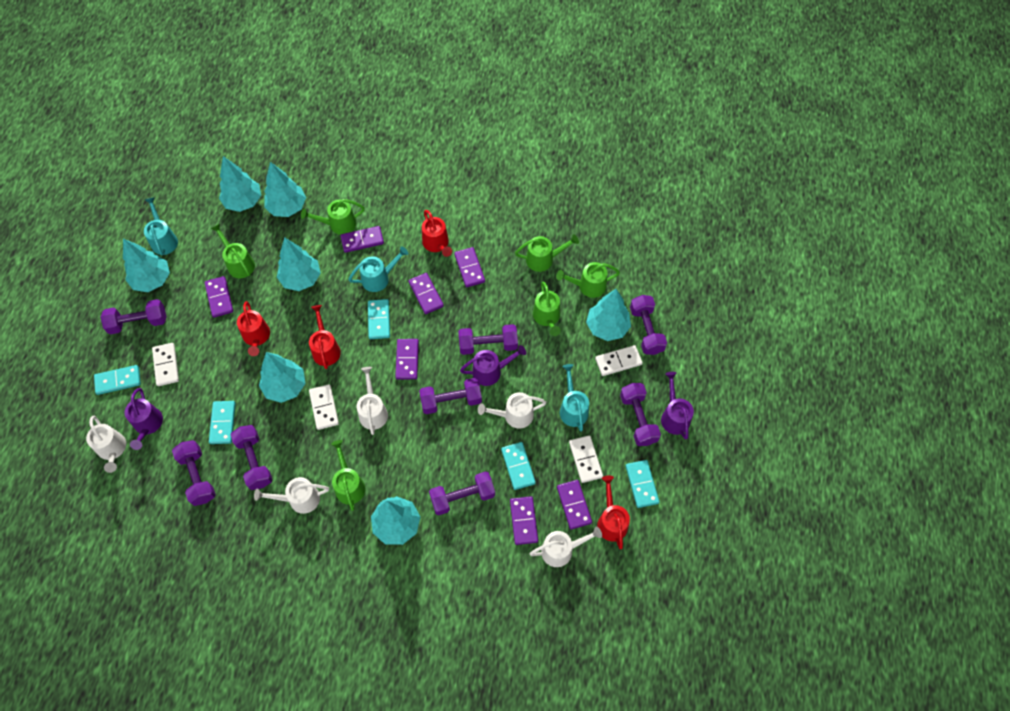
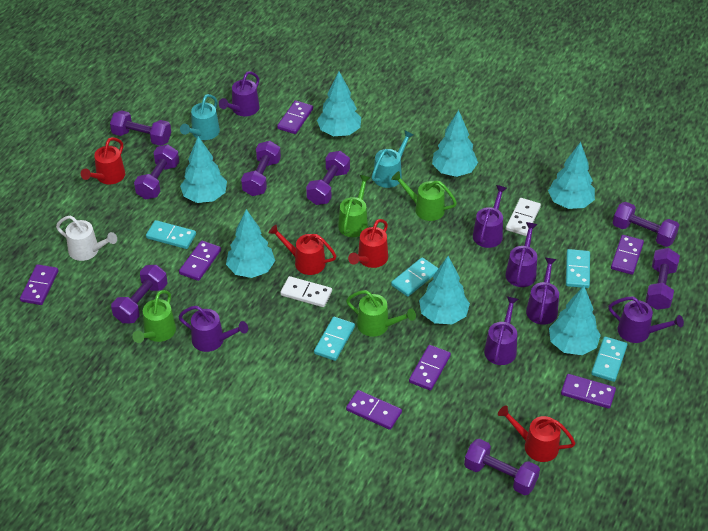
green watering can: [211,224,255,278] [301,199,365,235] [331,440,365,511] [515,234,579,272] [533,281,561,336] [556,262,620,298] = 6 -> [132,290,176,343] [338,175,371,237] [346,290,416,337] [391,171,457,221] = 4
purple watering can: [124,388,163,450] [460,345,526,386] [661,372,694,440] = 3 -> [178,306,248,352] [219,71,259,116] [473,185,507,248] [484,296,518,365] [506,222,538,287] [526,258,559,325] [609,296,684,343] = 7
turquoise watering can: [144,197,178,255] [348,246,409,292] [560,364,589,432] = 3 -> [180,94,220,140] [372,130,414,188] = 2
white domino: [152,343,179,386] [309,384,339,430] [569,435,603,483] [595,345,643,376] = 4 -> [280,276,332,307] [506,198,541,236] = 2
white watering can: [86,416,126,473] [254,477,329,514] [357,367,388,435] [478,392,547,429] [529,527,602,567] = 5 -> [56,216,117,261] = 1

